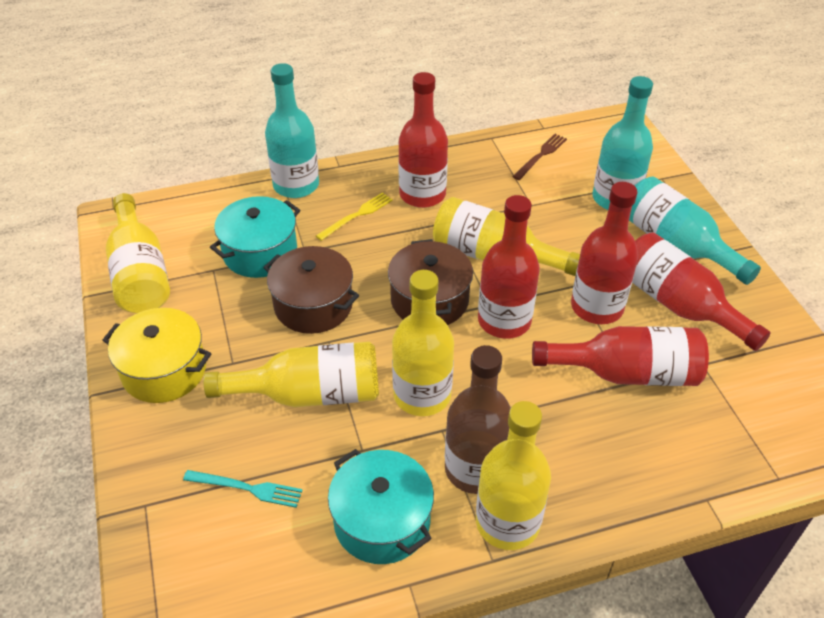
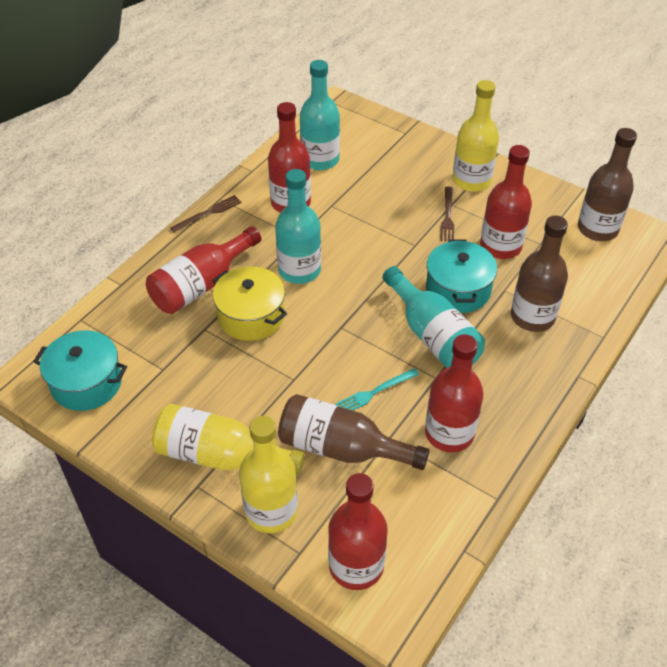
brown bottle: [445,345,511,494] = 1 -> [278,394,429,470] [511,216,568,332] [578,128,637,241] = 3
brown fork: [512,134,567,180] = 1 -> [170,195,242,232] [440,187,454,241] = 2
brown pot: [263,246,359,334] [388,239,473,325] = 2 -> none = 0
yellow bottle: [106,193,170,313] [204,342,379,407] [392,270,454,416] [433,197,580,276] [476,401,551,550] = 5 -> [152,404,305,474] [239,416,298,533] [452,80,499,192] = 3
yellow fork: [316,192,393,241] = 1 -> none = 0

